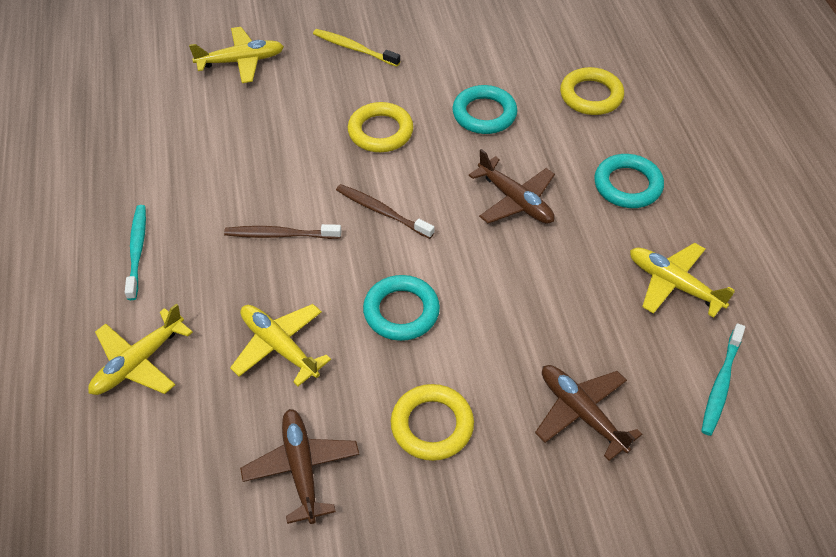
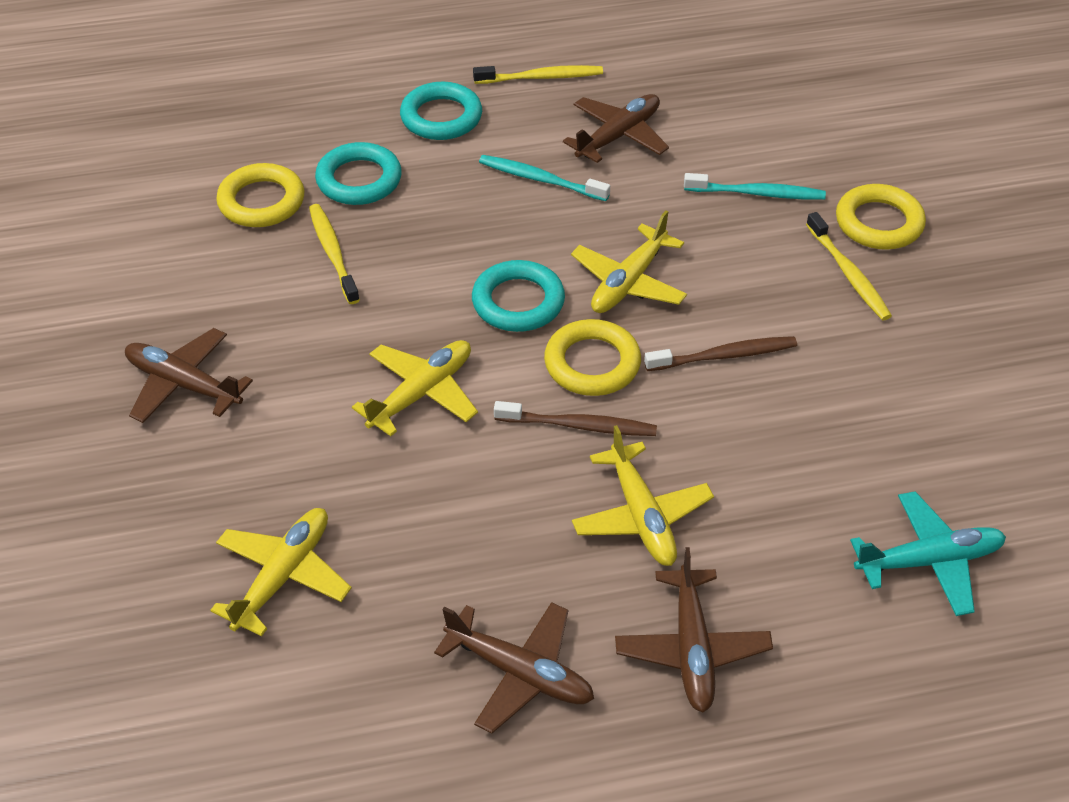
brown plane: [240,409,359,524] [469,149,555,224] [535,365,642,461] = 3 -> [125,328,253,423] [434,602,594,733] [563,94,669,163] [615,547,773,712] = 4
turquoise plane: none = 0 -> [850,491,1006,616] = 1
yellow toothbrush: [313,29,400,67] = 1 -> [309,204,360,304] [473,65,603,84] [806,212,892,320] = 3

